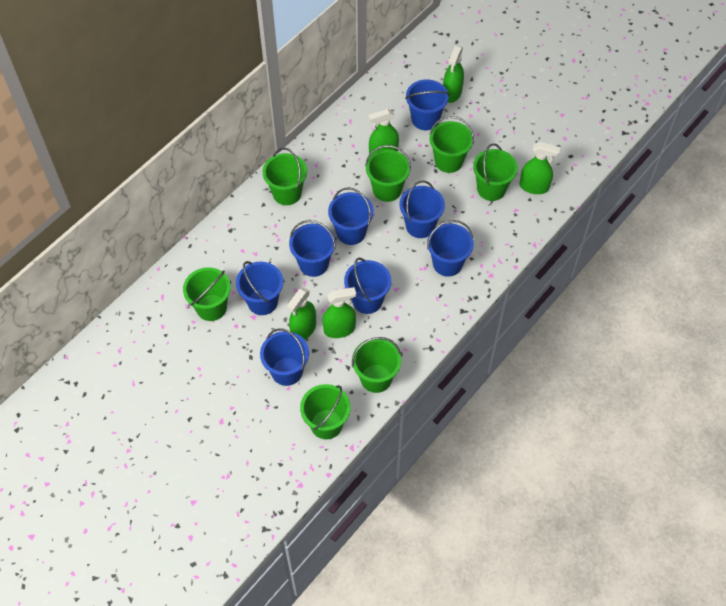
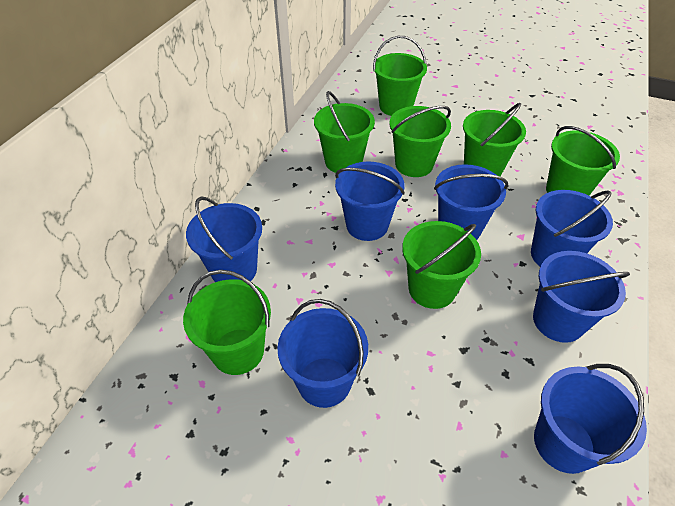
blue bucket: [236,261,283,315] [260,328,309,386] [289,220,336,277] [328,187,374,245] [344,258,391,314] [399,180,445,238] [405,80,449,130] [427,220,474,277] = 8 -> [186,196,262,282] [277,299,368,408] [335,162,405,241] [434,164,508,240] [531,190,613,267] [533,251,630,343] [534,364,647,474] = 7
green spray bottle: [287,288,316,340] [322,287,356,338] [368,109,399,157] [443,46,464,103] [520,142,560,194] = 5 -> none = 0

